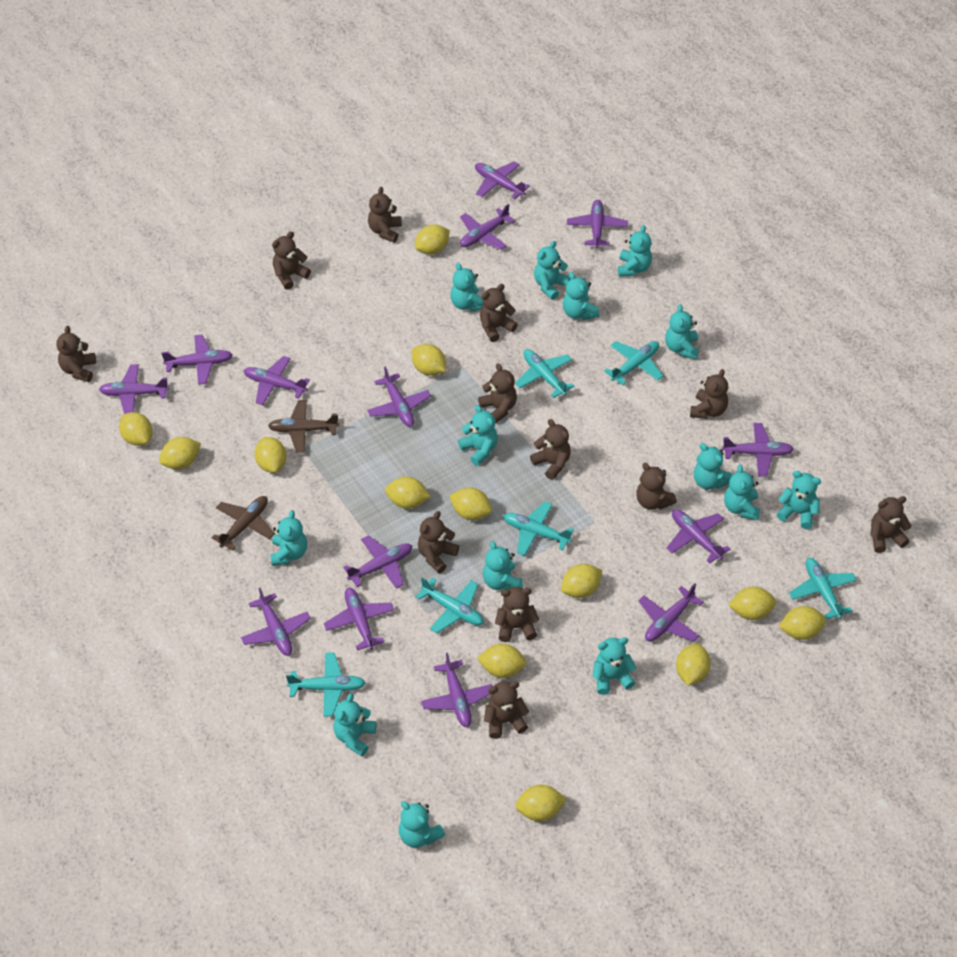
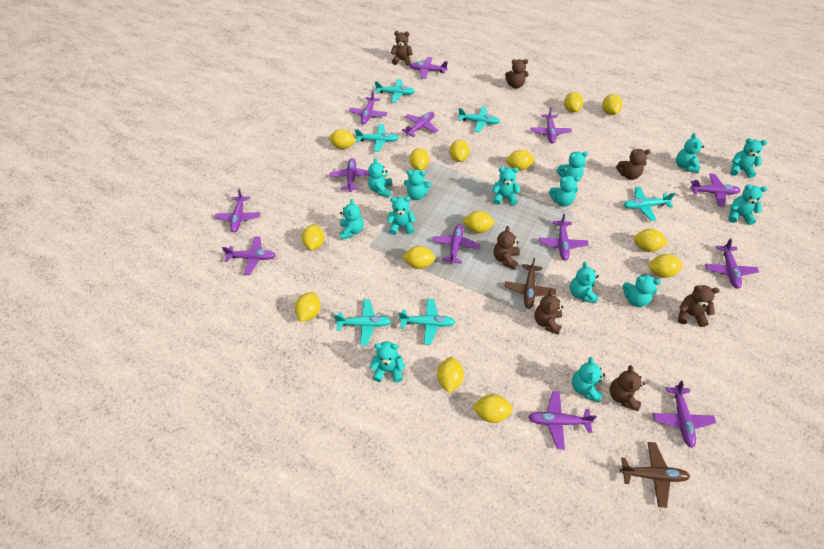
brown teddy bear: [56,326,96,382] [272,231,311,290] [368,187,402,243] [418,511,459,574] [478,364,517,424] [480,284,518,342] [484,681,529,739] [495,587,539,642] [530,419,571,480] [636,463,677,510] [690,369,728,419] [870,496,912,553] = 12 -> [391,31,413,66] [494,226,520,270] [505,59,529,89] [534,290,564,335] [610,365,645,411] [616,149,651,180] [678,285,720,327] = 7
purple plane: [99,364,169,414] [161,335,233,385] [241,588,311,656] [243,356,310,405] [324,588,394,650] [343,535,412,589] [367,366,431,427] [421,653,492,727] [460,204,515,250] [475,161,530,199] [567,200,628,248] [638,584,703,642] [667,509,730,563] [722,423,794,477] = 14 -> [215,189,261,232] [222,236,276,275] [330,158,370,192] [349,90,387,124] [402,112,438,137] [409,57,448,79] [432,224,480,264] [528,391,597,450] [531,107,572,144] [539,213,588,260] [653,381,716,448] [690,173,741,207] [705,238,759,289] = 13
yellow lemon: [119,412,153,446] [159,437,201,469] [254,437,287,473] [385,477,431,509] [412,344,446,376] [415,224,450,254] [449,487,492,520] [477,644,526,678] [515,785,566,821] [561,564,602,598] [676,643,711,685] [729,587,777,620] [779,606,826,640] = 13 -> [295,292,320,322] [302,224,324,250] [328,129,355,149] [402,246,435,269] [410,148,429,170] [437,357,464,393] [450,140,470,162] [463,211,495,233] [472,394,513,423] [506,150,535,170] [564,92,583,113] [602,94,622,115] [634,229,668,252] [648,254,683,278] = 14

